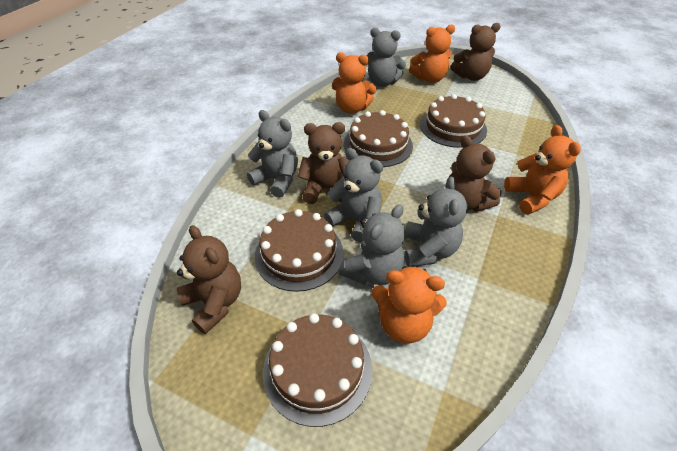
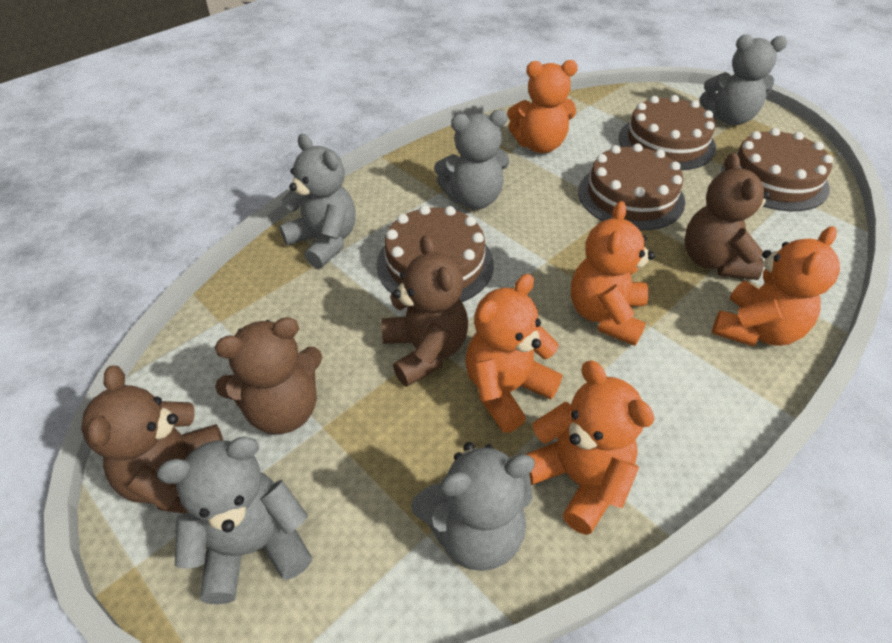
orange teddy bear: [332,52,377,114] [371,265,447,344] [409,24,455,83] [504,125,581,215] = 4 -> [465,274,562,433] [507,60,578,153] [525,361,654,535] [571,201,655,346] [712,226,840,347] = 5

